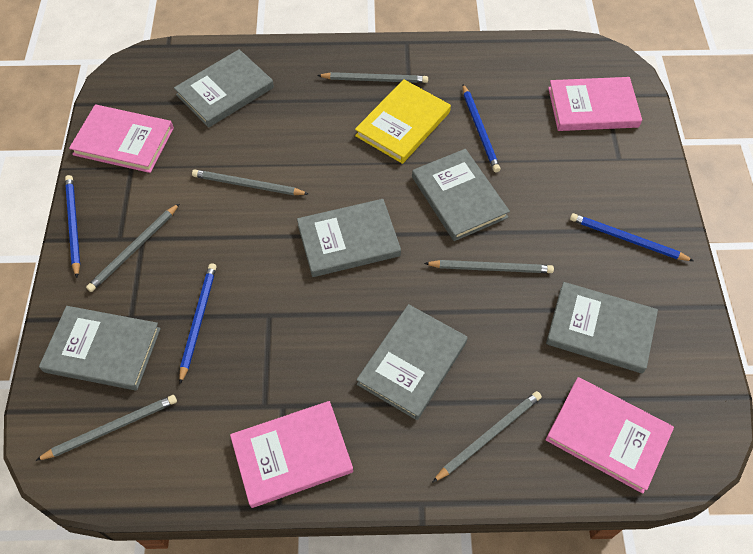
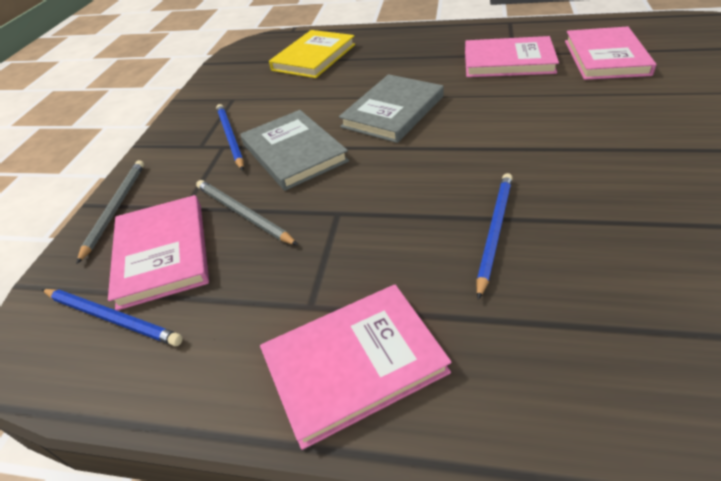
blue pencil: [65,175,80,278] [179,263,217,384] [463,84,501,172] [570,213,694,261] = 4 -> [42,289,183,346] [216,104,244,171] [476,173,513,300] = 3
grey book: [39,306,161,390] [174,49,274,128] [297,199,401,277] [356,304,468,420] [412,149,510,241] [546,282,658,373] = 6 -> [240,110,349,191] [339,74,444,143] = 2
grey pencil: [35,395,177,461] [86,203,180,292] [192,170,308,195] [317,72,428,83] [424,260,554,273] [432,391,542,483] = 6 -> [77,160,144,264] [196,180,298,245] = 2

